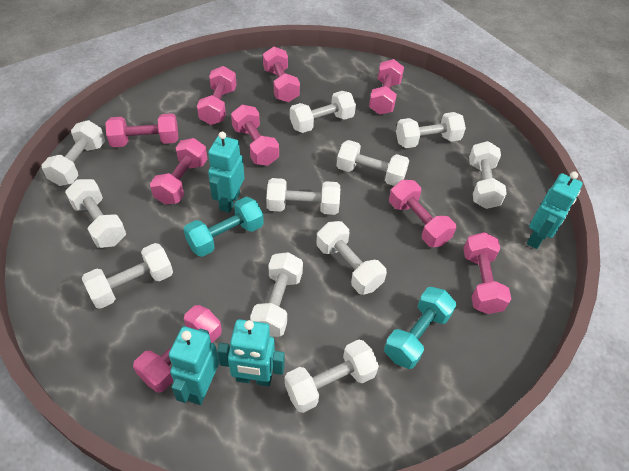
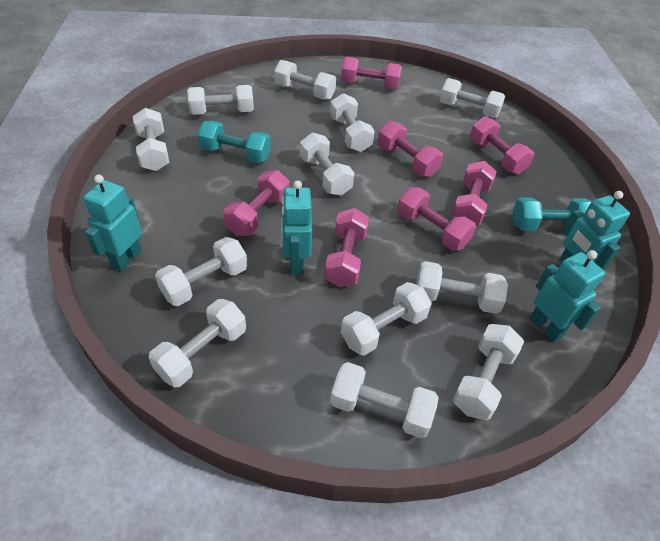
pink dumbbell: [105,113,178,147] [133,305,222,393] [150,138,207,205] [197,66,237,125] [231,105,279,166] [263,47,300,102] [369,59,404,115] [389,180,456,247] [463,232,511,314] = 9 -> [223,170,289,236] [324,208,369,287] [341,57,402,89] [378,121,443,177] [397,187,476,251] [452,161,497,225] [470,116,534,174] = 7
white dumbbell: [42,120,105,186] [65,179,126,248] [82,243,173,309] [250,252,303,337] [267,178,340,215] [285,340,379,413] [290,91,356,133] [317,221,387,295] [336,140,409,186] [396,112,466,148] [469,141,507,209] = 11 -> [133,108,169,171] [149,299,246,387] [155,237,248,306] [187,85,254,115] [274,60,336,100] [300,133,354,196] [330,93,375,152] [330,362,439,438] [341,282,432,356] [416,261,508,314] [439,78,505,118] [453,324,524,420] = 12

